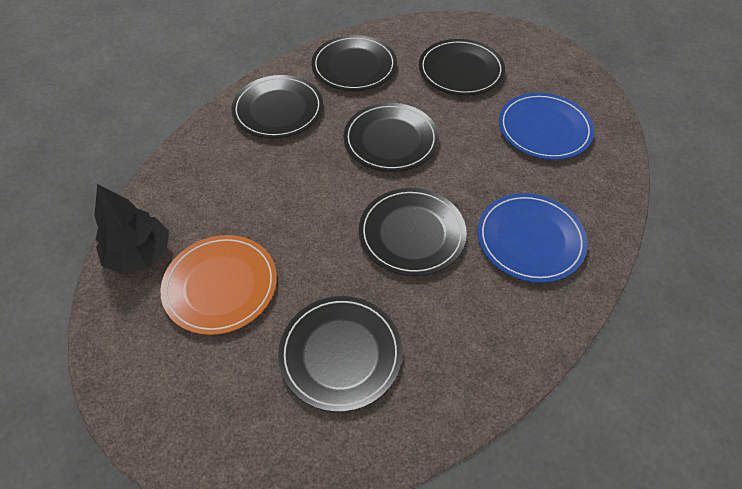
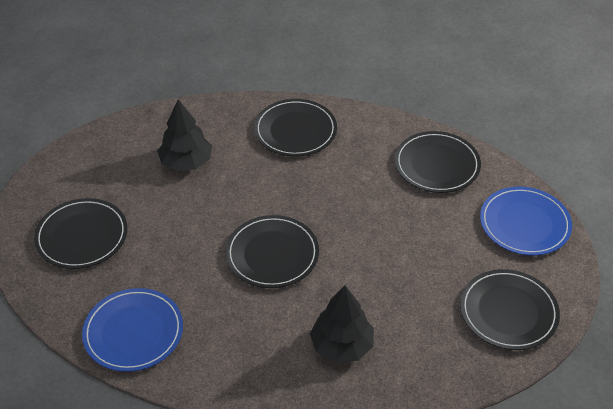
black plate: [231,75,323,138] [278,296,402,412] [311,35,397,91] [344,103,439,172] [359,188,467,276] [419,39,505,95] = 6 -> [34,198,127,269] [225,215,319,288] [254,99,337,157] [395,131,481,193] [460,269,560,350] = 5
black tree: [94,184,169,274] = 1 -> [157,99,212,171] [310,285,374,363] = 2
orange plate: [161,235,277,335] = 1 -> none = 0

